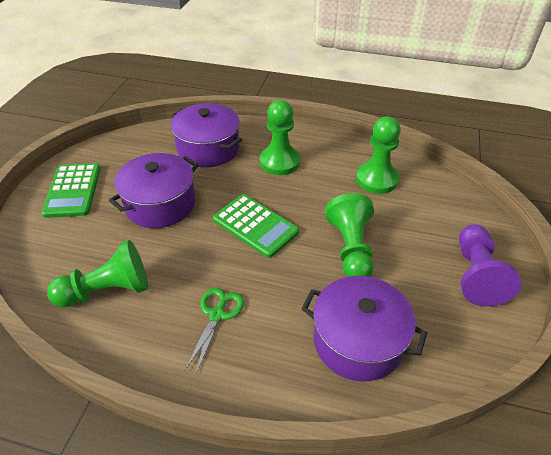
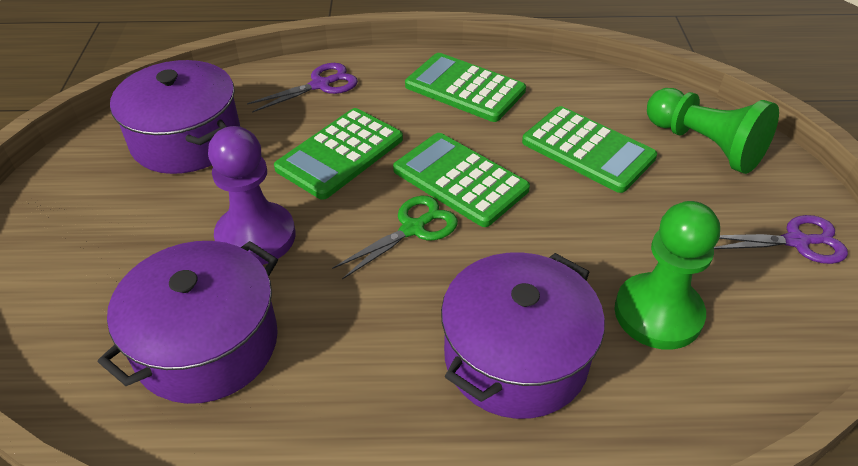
green calculator: [41,163,101,218] [213,194,299,258] = 2 -> [274,108,403,200] [393,133,530,227] [405,53,526,122] [522,106,657,193] = 4
green pawn: [47,240,148,307] [260,100,300,175] [325,193,374,277] [356,117,401,194] = 4 -> [615,201,720,350] [647,88,779,174] = 2
purple scissors: none = 0 -> [247,63,358,113] [714,215,848,264] = 2

